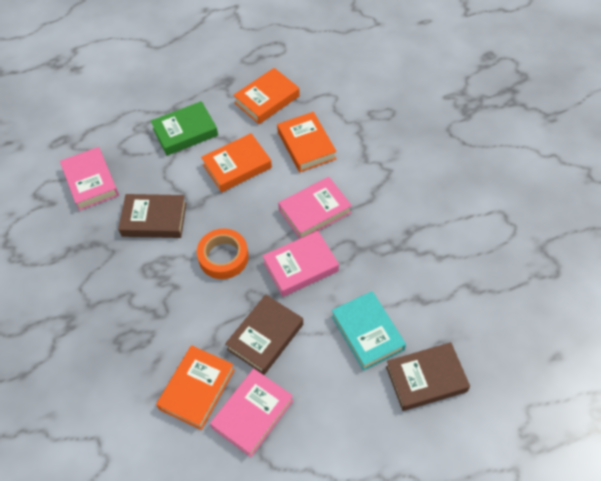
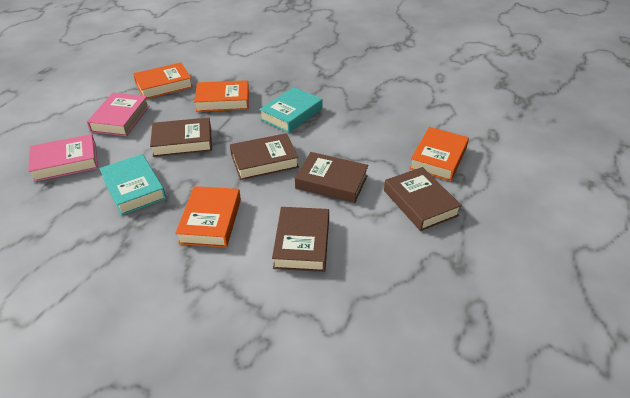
brown book: [118,194,186,238] [225,294,303,375] [386,342,470,411] = 3 -> [150,117,212,157] [230,133,299,180] [272,207,329,272] [295,152,369,203] [384,167,462,231] = 5
green book: [151,101,218,156] = 1 -> none = 0
orange tape: [197,229,249,279] = 1 -> none = 0
pink book: [60,147,119,211] [210,369,293,457] [263,231,339,297] [278,177,352,239] = 4 -> [28,134,98,182] [87,93,149,136] = 2
turquoise book: [332,291,406,371] = 1 -> [99,154,166,215] [259,87,323,133] = 2

